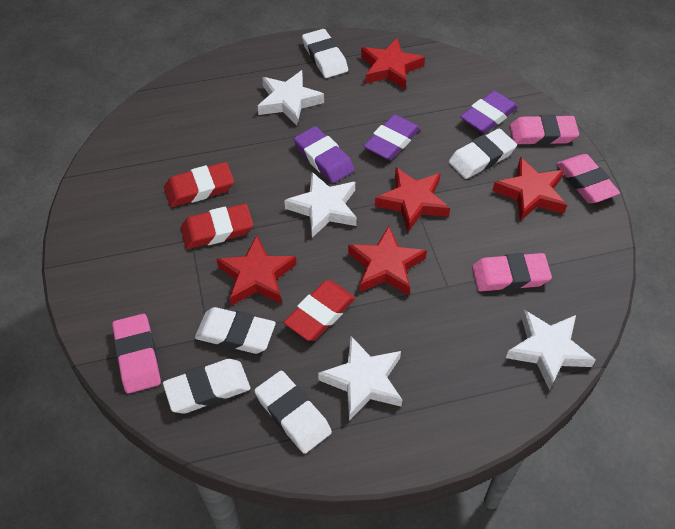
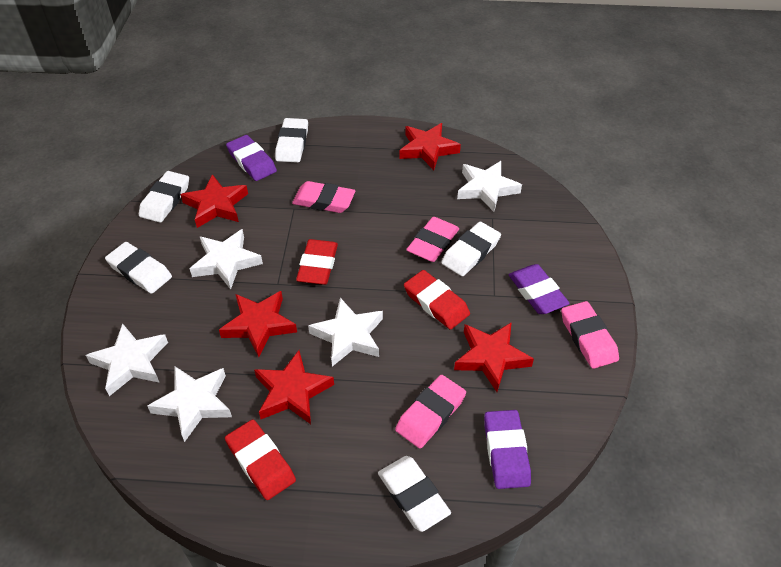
white star: [258,70,324,125] [284,172,357,238] [318,336,402,421] [506,310,596,390] = 4 -> [86,323,168,396] [147,366,232,442] [190,229,263,289] [308,298,383,366] [457,161,522,212] = 5

